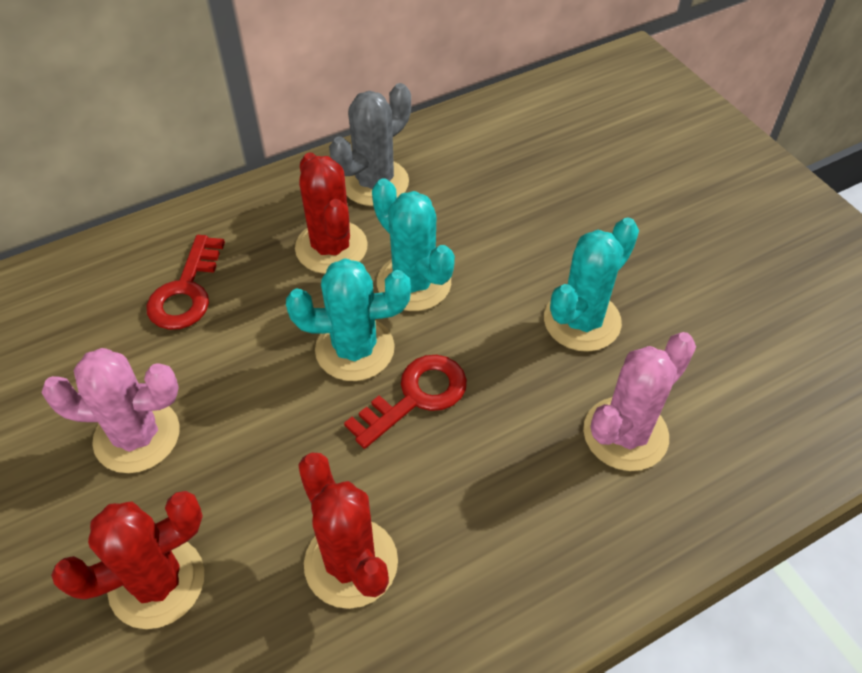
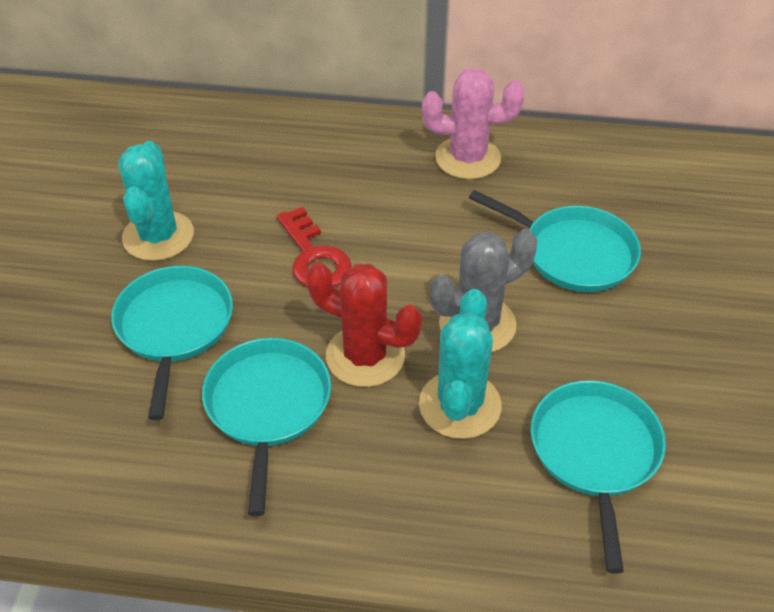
pink cactus: [42,348,180,473] [583,332,696,471] = 2 -> [422,68,525,179] = 1
red cactus: [51,491,204,629] [295,152,368,274] [299,453,398,609] = 3 -> [306,262,422,387] = 1
red key: [146,235,225,330] [344,355,467,449] = 2 -> [277,207,352,288] = 1
turquoise cactus: [286,258,411,381] [372,178,455,311] [544,217,639,352] = 3 -> [118,141,194,261] [419,289,502,439] = 2
turquoise pan: none = 0 -> [111,266,233,420] [202,338,331,516] [469,190,641,292] [531,380,666,574] = 4

